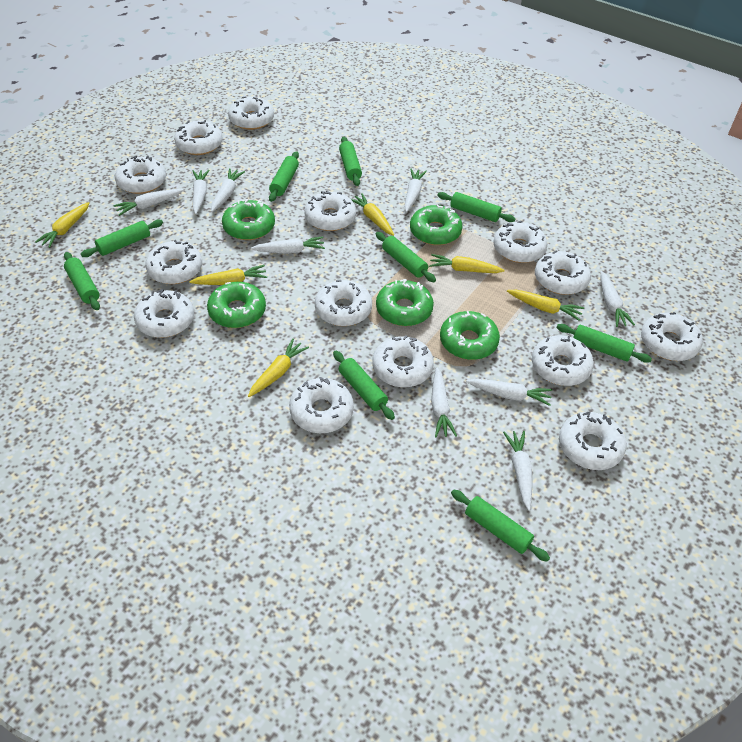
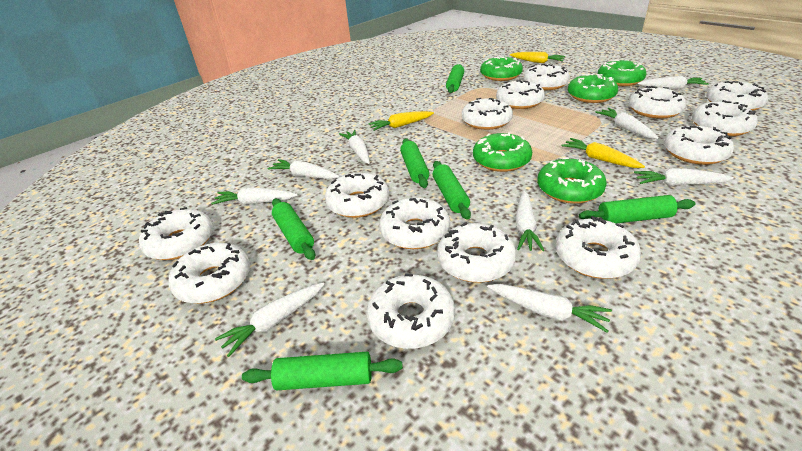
green rolling pin: [64,252,100,310] [81,220,163,257] [269,151,299,202] [333,351,395,420] [339,137,362,186] [376,232,436,282] [437,192,516,222] [451,489,550,562] [557,324,652,363] = 9 -> [242,352,403,390] [272,199,315,260] [400,138,429,188] [433,161,471,220] [446,64,464,93] [579,195,696,223] = 6
yellow carrot: [35,202,89,248] [189,265,267,285] [248,339,309,397] [351,193,394,236] [429,254,505,273] [507,290,584,321] = 6 -> [368,111,434,131] [510,52,565,63] [561,138,645,168] = 3

